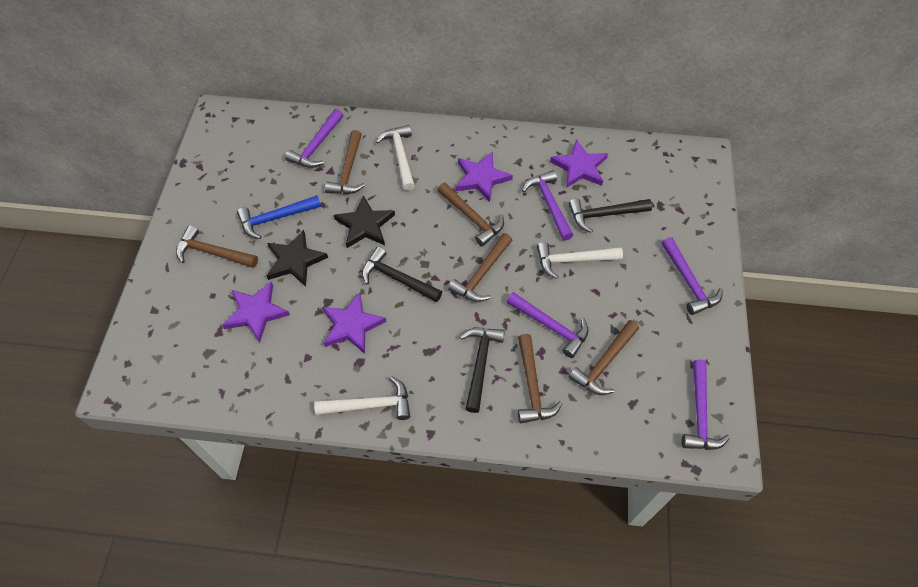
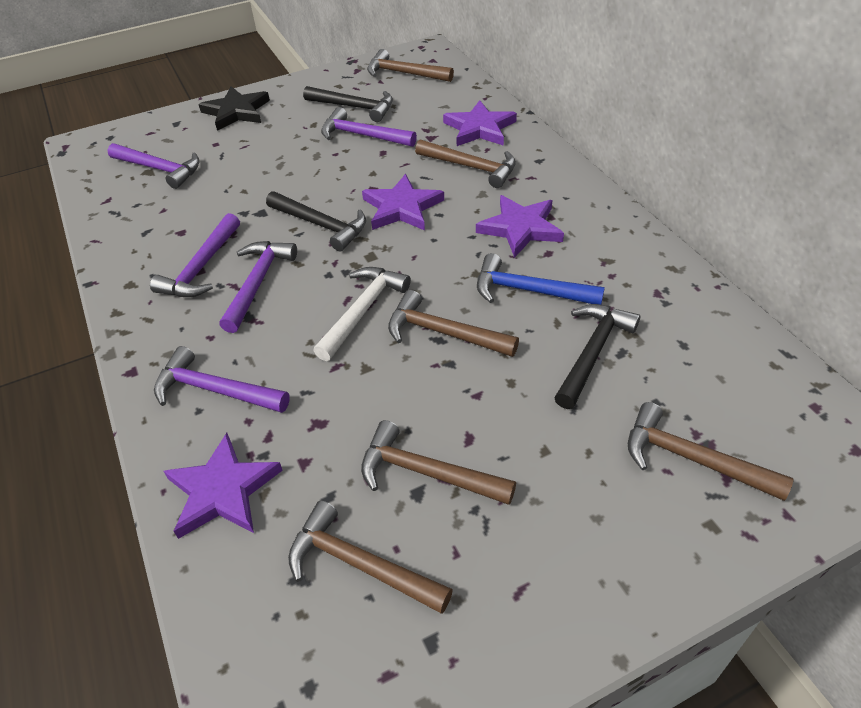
black star: [267,230,328,286] [334,195,395,248] = 2 -> [198,86,270,131] = 1
white hammer: [315,376,410,420] [376,125,415,191] [537,242,623,279] = 3 -> [313,267,411,361] = 1

